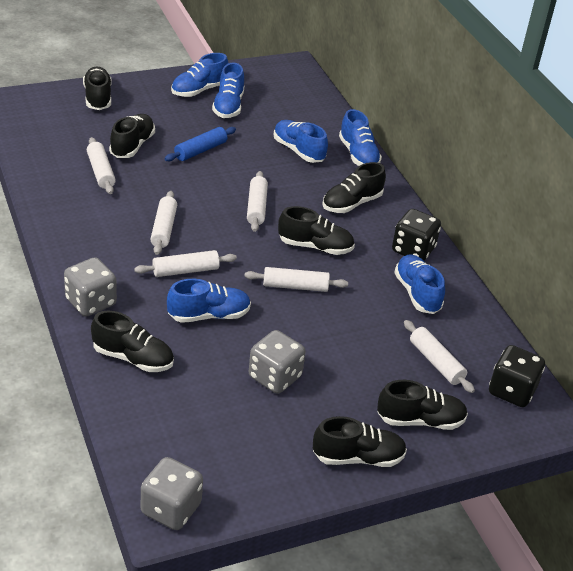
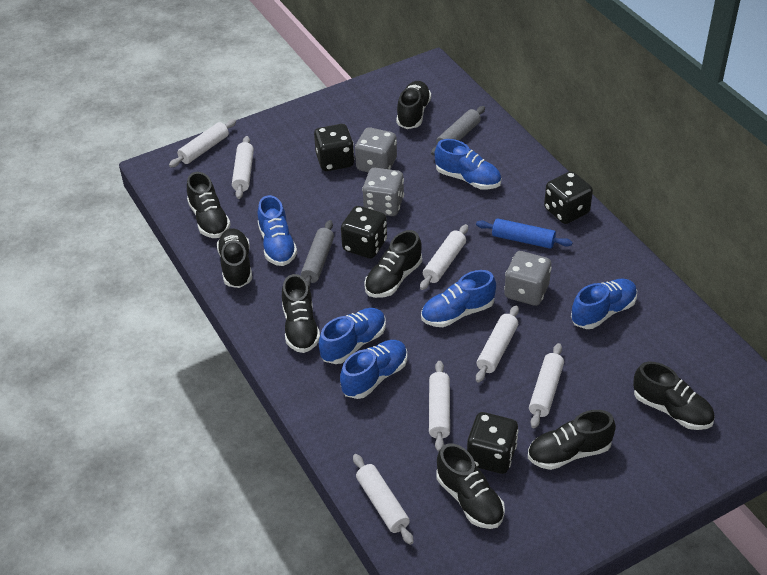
black dice: [392,209,441,261] [489,345,545,407] = 2 -> [314,124,354,171] [341,206,387,258] [467,412,519,474] [544,171,593,224] = 4
black shoe: [83,66,112,110] [91,311,174,372] [109,114,155,158] [278,206,355,255] [313,416,407,467] [322,162,386,213] [377,380,468,430] = 7 -> [187,172,231,238] [217,228,252,288] [282,274,320,353] [364,230,422,298] [396,81,431,129] [436,444,505,529] [528,410,616,470] [633,362,715,430] = 8
grey rolling pin: none = 0 -> [301,220,334,288] [431,106,485,155] = 2
white rolling pin: [87,137,116,194] [134,250,237,277] [150,191,177,255] [244,267,348,292] [247,171,268,232] [404,320,475,393] = 6 -> [169,119,236,167] [232,136,254,199] [353,454,414,545] [420,224,468,290] [429,361,450,452] [476,305,519,383] [529,343,564,428] = 7

